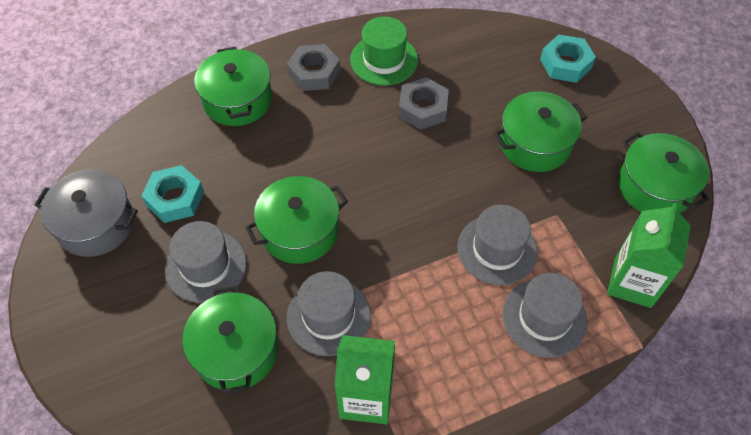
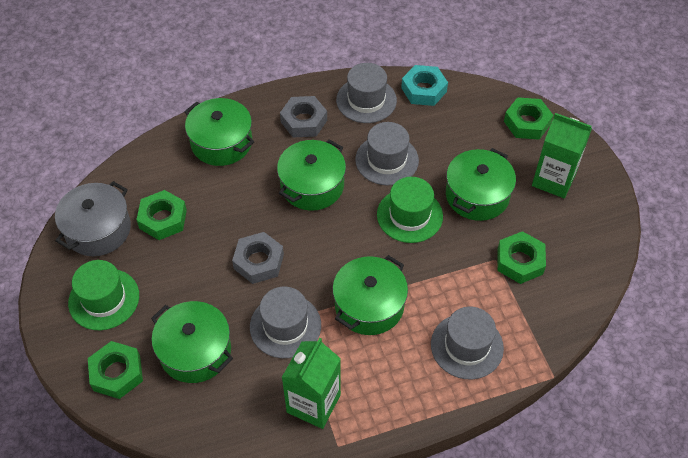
green hat: [350,17,418,86] = 1 -> [68,260,139,330] [377,177,443,243] = 2
green nut: none = 0 -> [88,341,143,399] [136,190,187,240] [497,231,546,284] [504,97,553,140] = 4
turquoise nut: [142,165,204,223] [540,34,596,83] = 2 -> [401,65,448,106] = 1

